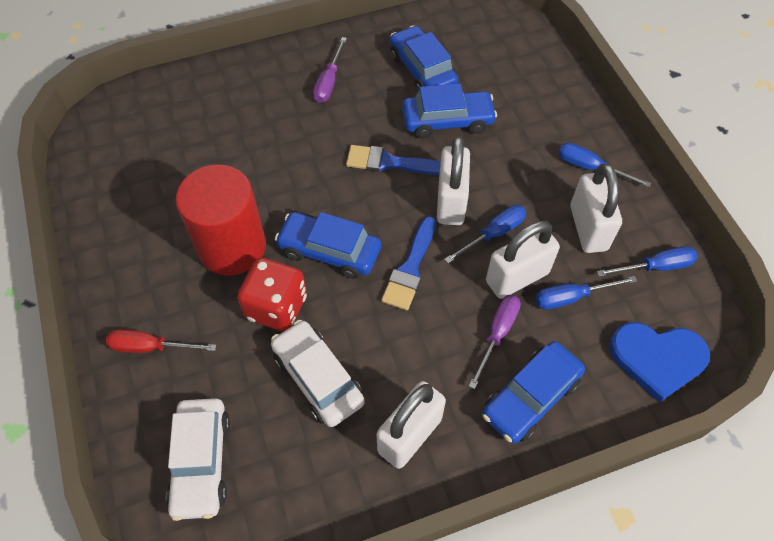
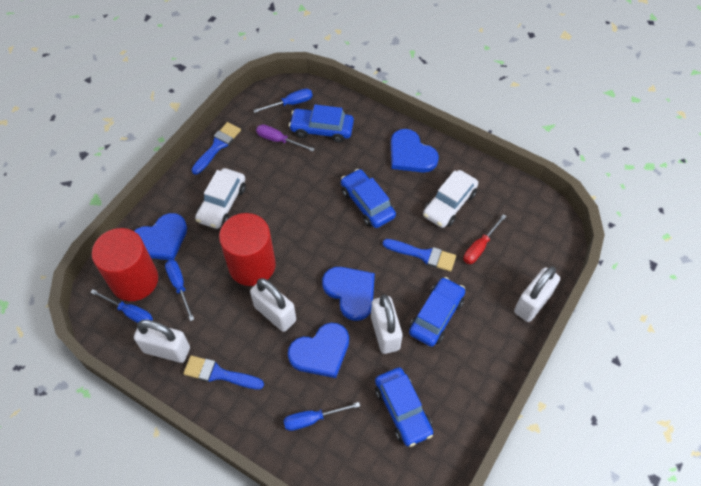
blue brush: [346,145,441,175] [381,216,436,310] = 2 -> [183,355,264,389] [191,122,241,175] [383,239,456,272] = 3
blue heart: [609,322,710,402] = 1 -> [134,213,187,260] [288,323,349,378] [322,267,375,321] [391,129,439,173] = 4
purple screwdriver: [313,37,347,103] [469,295,521,389] = 2 -> [256,124,314,152] = 1
red cylinder: [176,164,266,276] = 1 -> [92,228,158,301] [219,213,276,286] = 2
red dice: [237,258,307,331] = 1 -> none = 0

